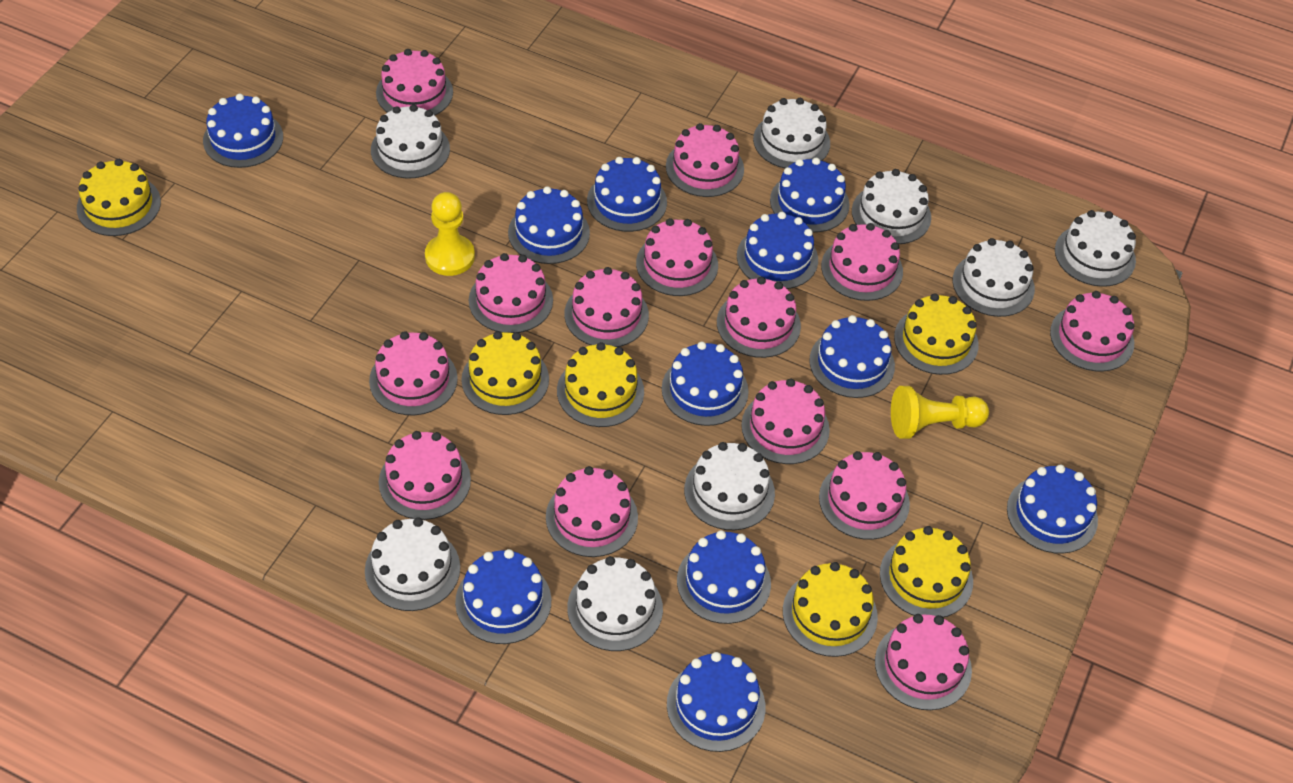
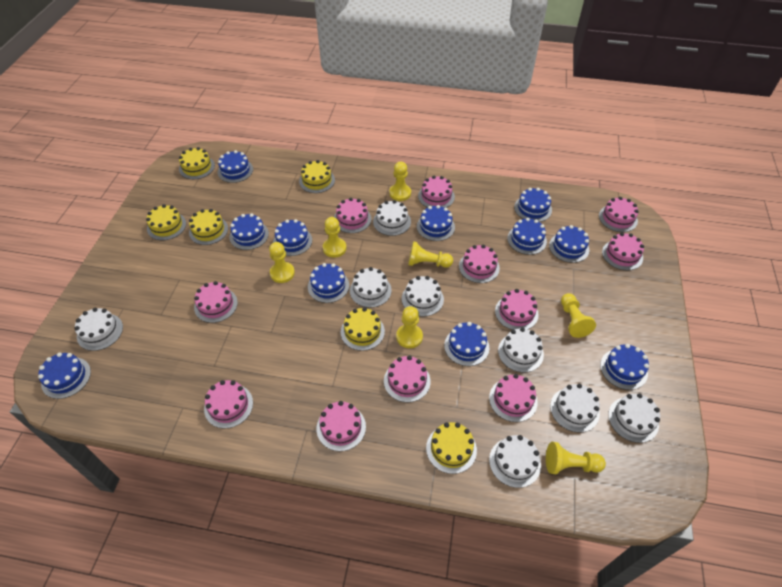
pink cake: [369,331,458,415] [376,49,453,115] [379,431,471,520] [469,253,553,333] [546,466,638,557] [564,267,649,347] [636,218,718,296] [666,123,744,197] [717,277,801,358] [741,378,830,464] [819,451,910,540] [821,223,903,301] [875,614,972,710] [1050,291,1134,372] = 14 -> [194,281,238,323] [204,380,253,428] [316,401,366,451] [334,198,371,233] [384,356,431,402] [418,176,455,208] [459,245,500,283] [489,374,538,422] [495,289,539,330] [599,197,639,232] [602,233,644,270] = 11
yellow pawn: [425,192,475,276] [891,386,989,439] = 2 -> [269,242,295,283] [323,217,347,258] [389,162,411,201] [396,306,423,348] [408,241,453,268] [546,442,606,474] [561,293,596,338] = 7

